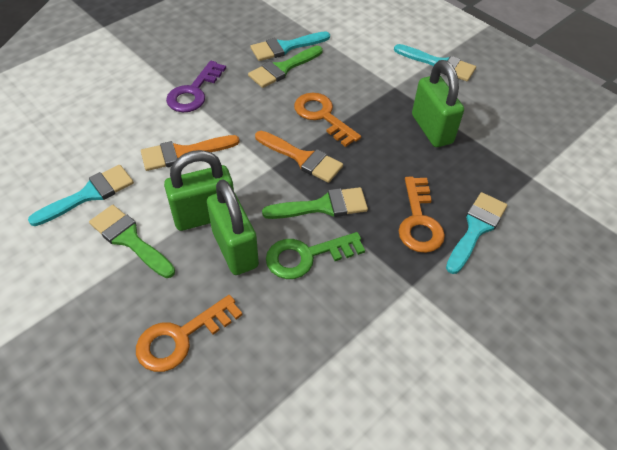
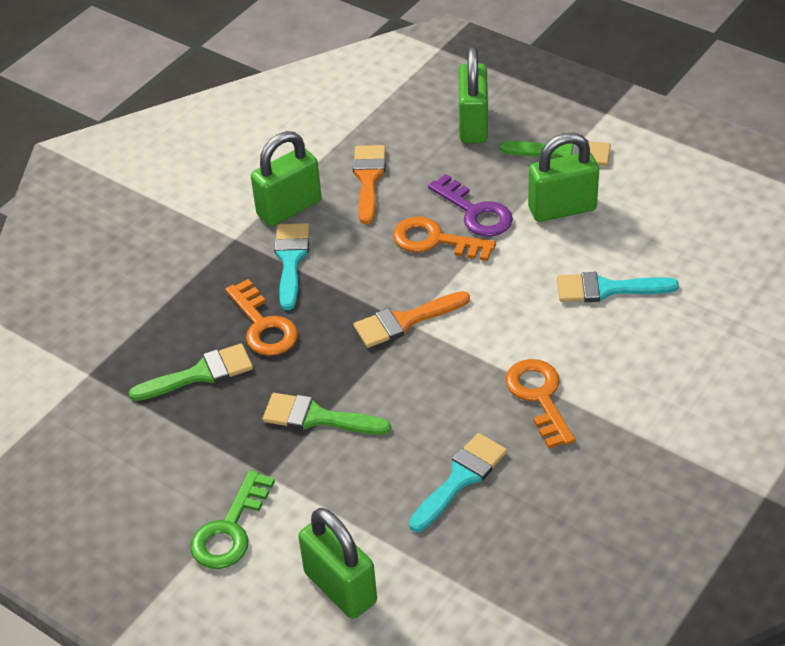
green padlock: [164,150,234,231] [207,179,259,275] [412,60,464,147] = 3 -> [251,131,322,226] [298,508,377,619] [459,46,488,143] [528,133,599,222] = 4
turquoise brush: [28,165,134,226] [250,31,330,61] [394,44,476,81] [446,192,507,274] = 4 -> [274,223,309,310] [409,433,507,532] [557,272,679,302] = 3

